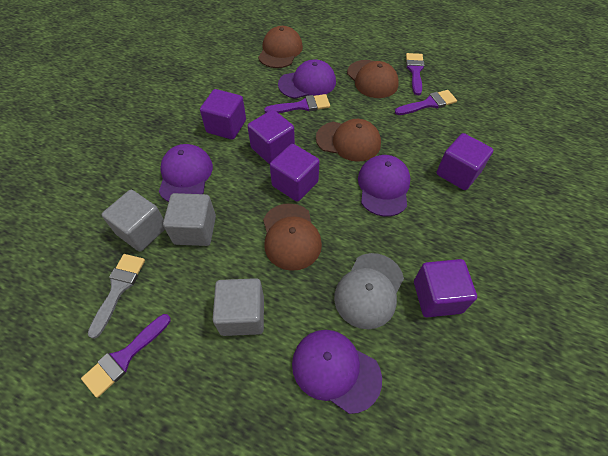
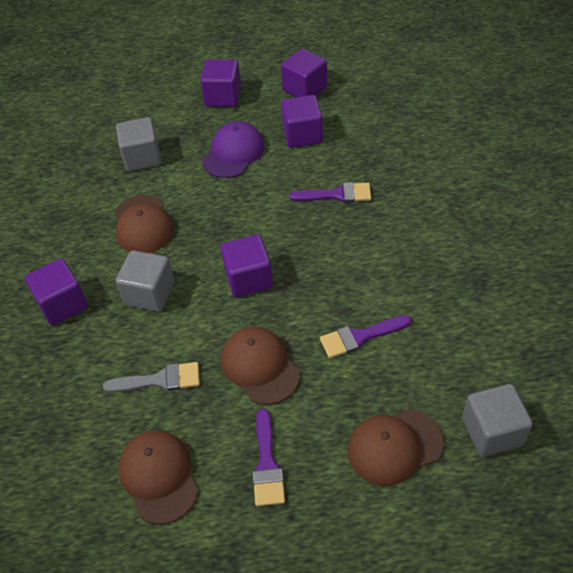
grey cap: [334,253,404,329] = 1 -> none = 0
purple brush: [81,314,171,398] [264,94,330,113] [395,90,457,115] [406,53,425,95] = 4 -> [252,408,285,507] [289,182,371,203] [320,315,411,358] = 3
purple cap: [159,144,213,202] [278,59,336,99] [292,330,382,414] [358,155,411,217] = 4 -> [202,121,265,178] = 1

